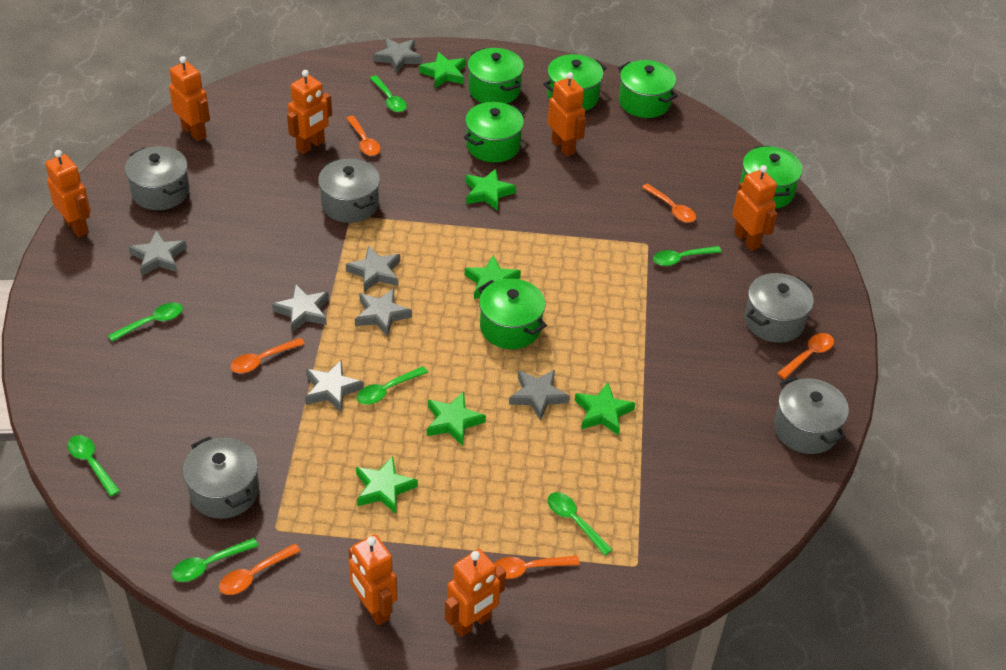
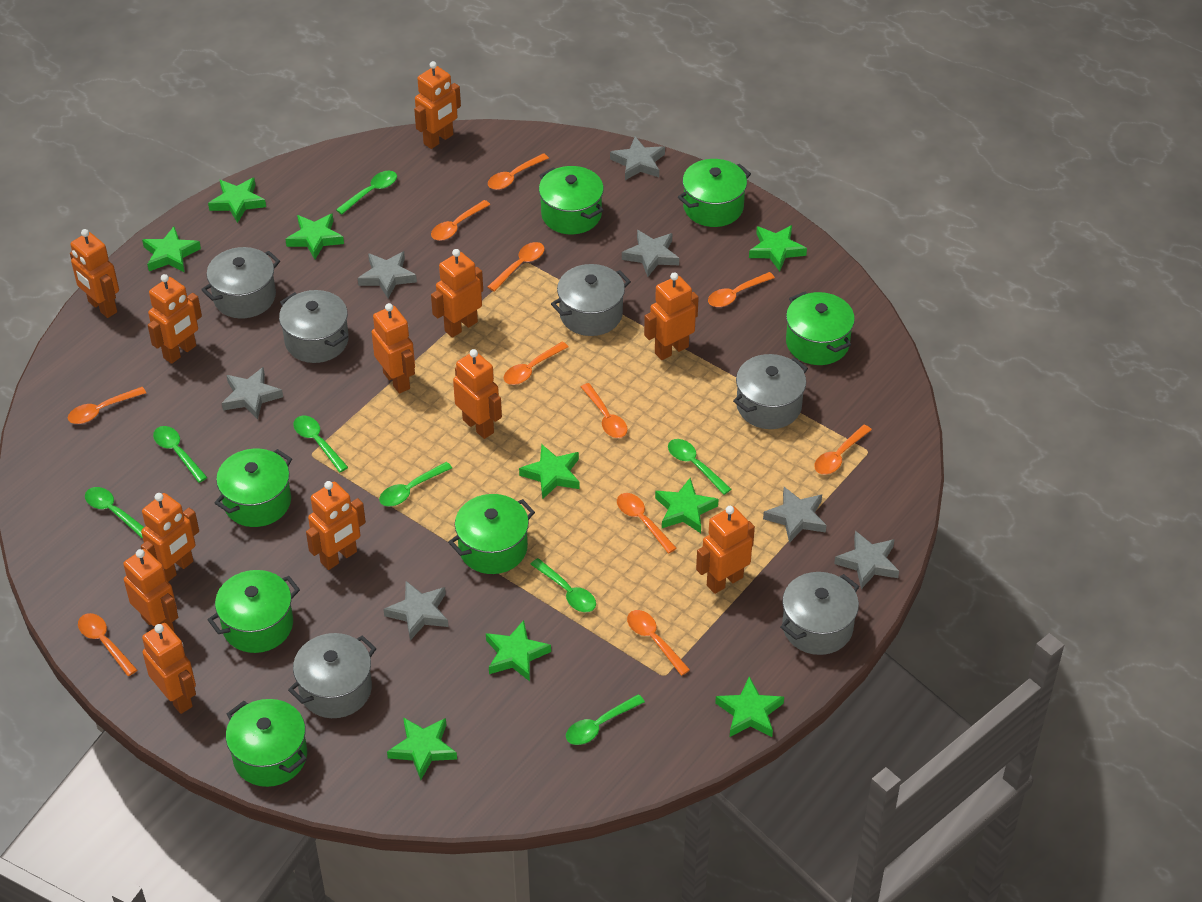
green pot: [464,102,525,162] [468,48,524,104] [478,279,547,349] [543,54,606,111] [618,60,678,118] [740,146,802,209] = 6 -> [208,570,300,653] [215,449,292,527] [226,699,307,787] [448,494,535,574] [539,166,604,234] [678,159,751,227] [786,291,855,365] = 7
green spoon: [67,435,120,497] [108,302,183,342] [171,538,258,582] [357,366,428,405] [370,75,407,112] [547,492,613,556] [653,246,722,266] = 7 -> [85,487,144,539] [153,426,207,483] [293,416,348,472] [336,171,397,215] [379,462,452,506] [530,558,596,612] [566,694,645,745] [668,439,731,495] = 8
green star: [356,456,418,514] [419,52,466,88] [427,392,486,446] [465,169,516,211] [465,255,521,299] [575,382,635,435] = 6 -> [142,227,201,273] [208,178,266,223] [285,213,344,259] [387,717,457,780] [486,620,551,681] [519,445,580,499] [655,478,718,533] [715,676,784,737] [749,225,807,271] = 9
grey pot: [125,146,189,210] [183,436,259,519] [318,159,380,223] [745,273,814,343] [774,376,849,454] = 5 -> [201,247,280,318] [279,290,349,363] [288,633,377,718] [551,264,631,336] [733,354,808,429] [780,572,859,655] = 6
orange robot: [45,150,91,237] [169,56,210,141] [287,70,332,154] [349,534,397,625] [445,549,506,637] [548,72,586,156] [732,165,778,251] = 7 -> [70,229,119,318] [123,549,178,631] [141,493,199,582] [142,623,196,714] [148,274,202,364] [306,481,366,570] [372,303,415,394] [414,61,461,149] [431,249,483,338] [453,349,502,439] [644,272,699,360] [696,506,755,594] = 12
orange spoon: [219,544,301,595] [230,338,305,373] [346,116,380,156] [494,556,580,579] [642,183,696,223] [777,333,834,379] = 6 -> [68,387,146,424] [78,613,137,676] [431,200,491,241] [488,153,549,190] [488,242,545,292] [504,341,568,385] [581,383,628,438] [617,493,677,554] [627,610,690,676] [708,272,775,307] [814,425,872,475] = 11

